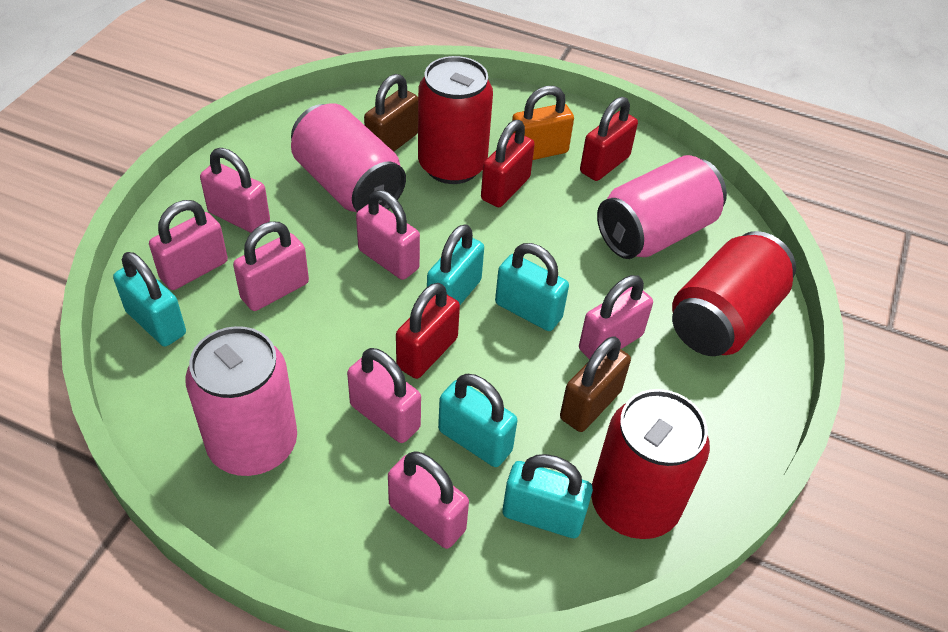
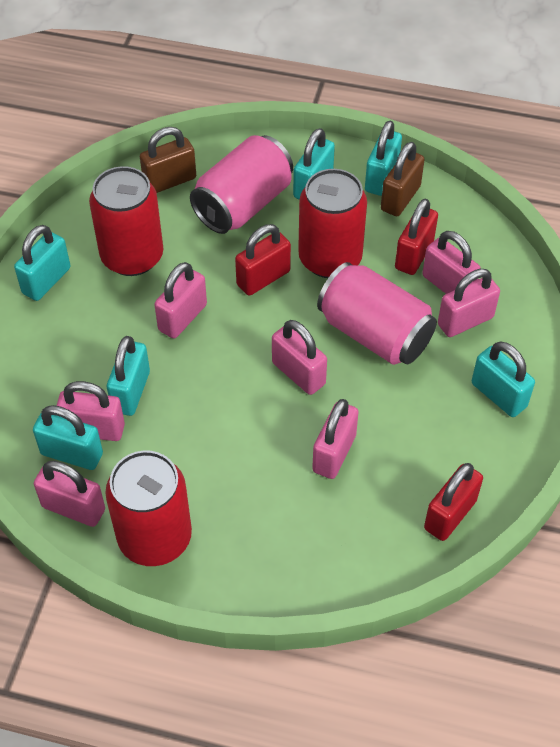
orange padlock: [512,86,574,160] = 1 -> none = 0
pink can: [185,326,297,476] [291,103,406,212] [597,155,727,259] = 3 -> [190,135,293,234] [317,262,437,365] = 2
turquoise padlock: [113,252,186,346] [427,224,484,305] [438,374,517,467] [495,243,569,331] [503,454,593,538] = 5 -> [14,225,70,301] [33,405,103,470] [107,336,150,416] [293,128,335,200] [365,121,402,196] [472,342,535,417] = 6

